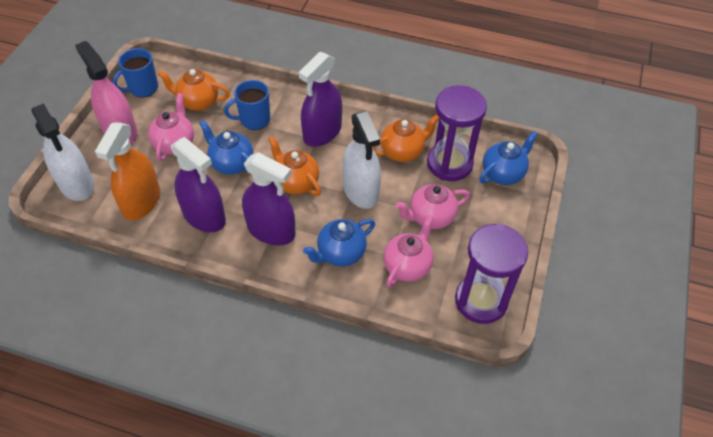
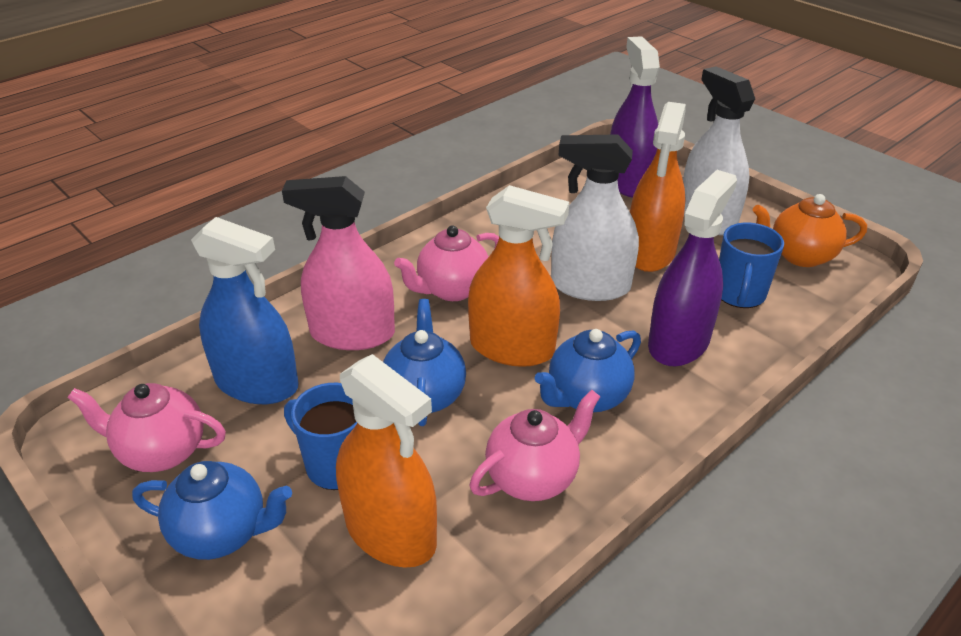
blue spray bottle: none = 0 -> [191,217,299,404] = 1
orange spray bottle: [95,123,160,220] = 1 -> [336,354,437,568] [468,185,569,367] [630,102,686,272] = 3
orange teapot: [158,69,230,111] [268,136,321,196] [372,115,439,162] = 3 -> [753,194,867,267] = 1
purple hourglass: [427,86,487,181] [455,223,528,324] = 2 -> none = 0
purple spray bottle: [171,137,226,232] [242,152,295,245] [299,52,342,147] = 3 -> [610,36,660,198] [648,170,737,366] = 2

